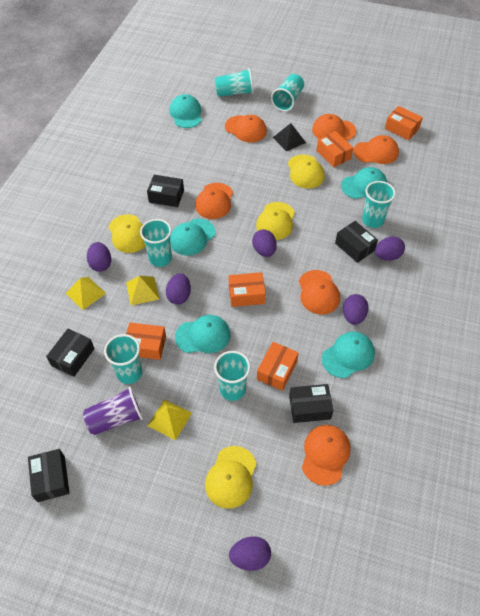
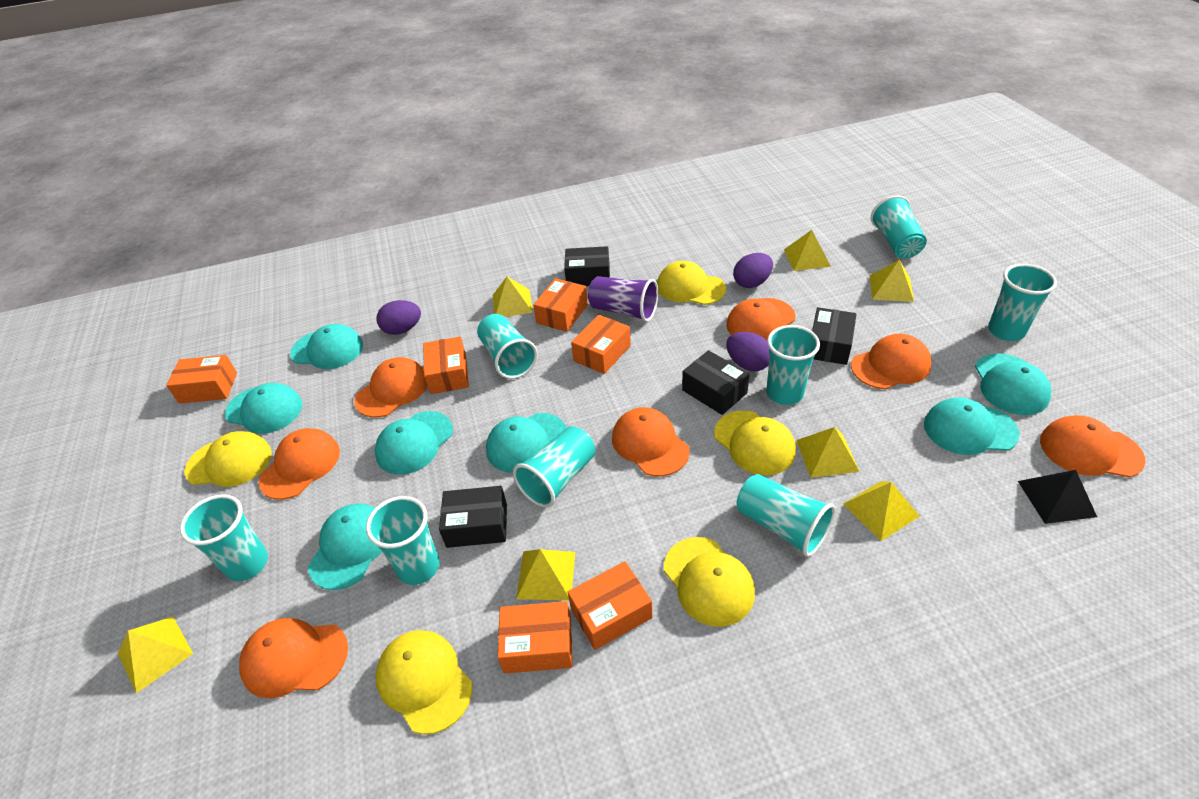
black box: [28,449,69,502] [46,329,95,377] [147,175,184,207] [289,384,333,423] [335,221,378,263] = 5 -> [439,486,507,548] [564,246,610,286] [682,350,750,415] [812,307,857,365] = 4
orange box: [126,323,166,360] [229,272,266,307] [257,342,299,391] [316,131,354,167] [385,106,423,140] = 5 -> [166,355,237,404] [423,337,469,394] [498,601,572,673] [533,278,588,332] [568,561,652,650] [571,315,631,374] = 6
orange cap: [195,183,233,219] [225,115,267,143] [299,270,340,315] [302,425,351,486] [312,114,356,140] [354,135,399,164] = 6 -> [239,618,348,699] [259,428,340,500] [354,357,427,418] [612,407,690,476] [726,298,796,340] [851,334,932,389] [1040,415,1146,478] = 7
purple egg: [87,242,111,272] [166,273,191,305] [229,536,271,571] [252,229,277,257] [343,294,369,325] [375,237,405,261] = 6 -> [376,300,421,335] [726,332,769,371] [733,253,773,288] = 3
turquoise cap: [169,94,202,128] [170,218,216,256] [175,315,231,353] [322,332,375,378] [341,167,387,199] = 5 -> [225,383,303,434] [290,324,363,369] [308,504,382,590] [375,411,453,475] [486,413,567,473] [924,397,1020,455] [975,353,1051,415] = 7
turquoise cup: [104,334,142,384] [140,219,172,267] [214,351,251,401] [215,68,254,97] [271,74,304,112] [362,181,396,228] = 6 -> [180,494,268,581] [366,496,440,585] [477,314,538,379] [513,426,596,508] [737,474,835,557] [766,325,820,405] [871,195,927,259] [988,264,1057,341] = 8
yellow cap: [109,214,146,253] [205,446,257,509] [256,202,295,240] [288,154,325,189] = 4 -> [184,431,272,487] [375,630,472,734] [657,261,726,305] [664,537,755,627] [714,411,796,475] = 5
yellow pyramid: [66,277,106,310] [126,276,159,305] [148,399,192,440] = 3 -> [118,617,193,693] [493,277,533,317] [516,549,575,600] [784,230,831,271] [796,427,860,478] [843,481,920,541] [869,259,914,302] = 7

